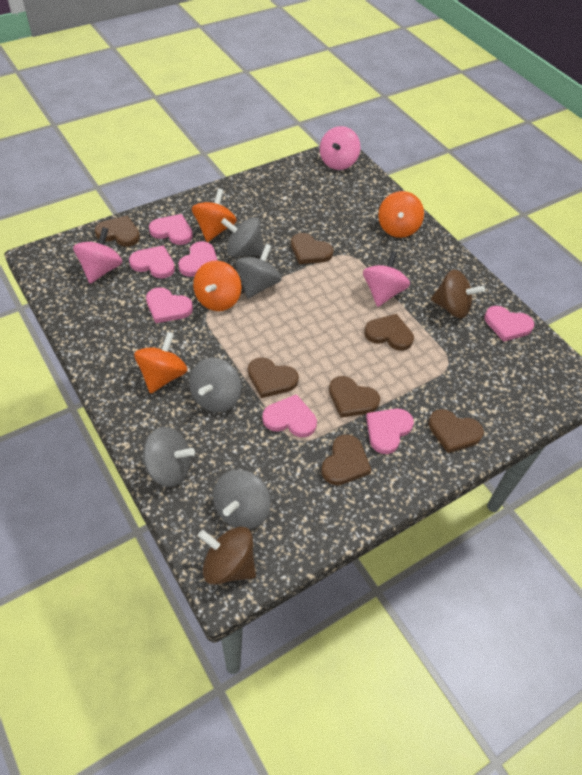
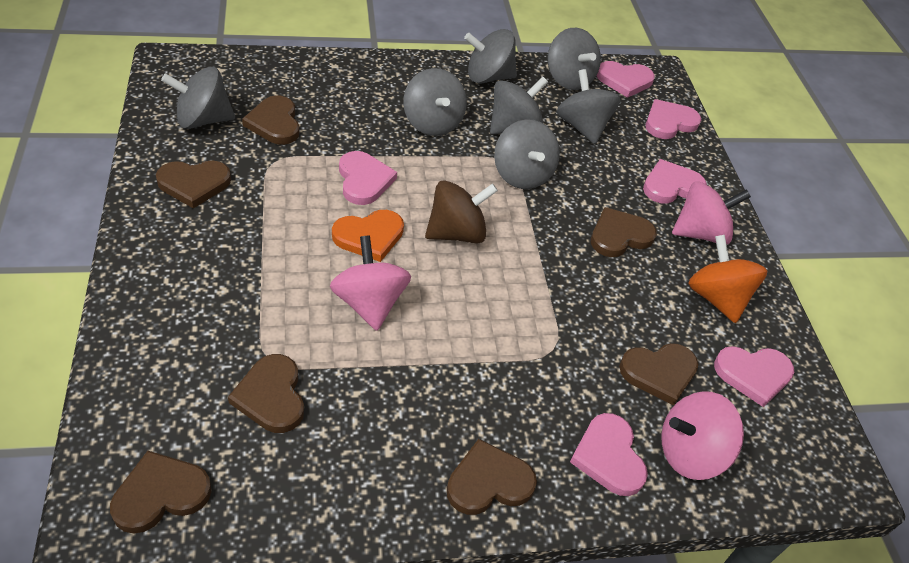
brown spinning top: [198,527,256,585] [431,269,485,319] = 2 -> [425,180,498,243] = 1
grey spinning top: [142,427,195,487] [189,358,241,413] [213,470,271,529] [221,217,264,257] [236,244,282,299] = 5 -> [161,67,235,129] [403,68,467,136] [464,29,517,83] [490,77,548,135] [494,119,560,189] [548,28,601,90] [557,69,621,144] = 7
orange heart: none = 0 -> [332,210,404,262] = 1
orange spinning top: [134,332,188,394] [192,188,237,242] [193,261,241,311] [378,191,424,238] = 4 -> [688,235,767,323] = 1
pink heart: [129,245,175,279] [146,287,193,323] [149,214,193,245] [178,241,218,277] [262,394,317,437] [366,409,414,454] [485,306,534,342] = 7 -> [339,151,397,205] [570,413,648,496] [596,61,655,98] [643,159,707,204] [645,99,701,139] [714,346,794,407] = 6

